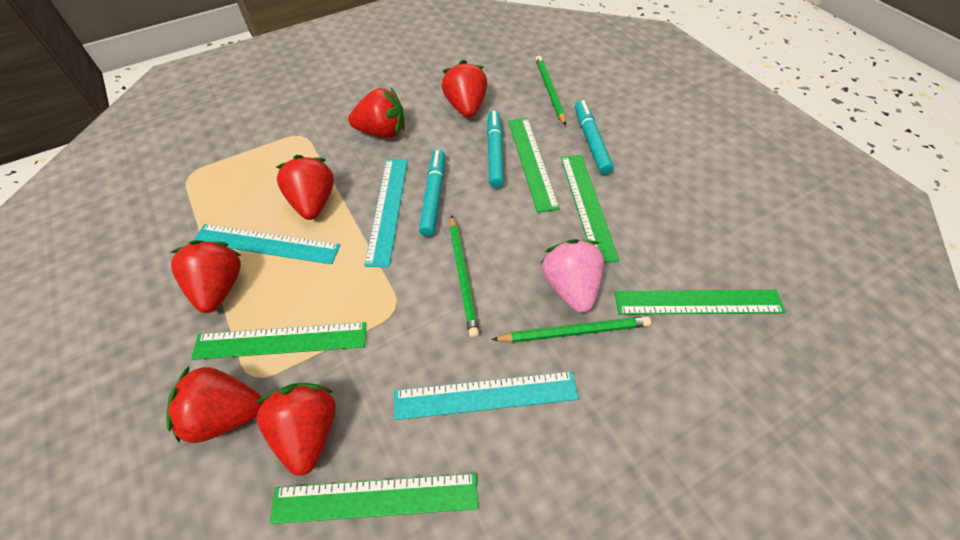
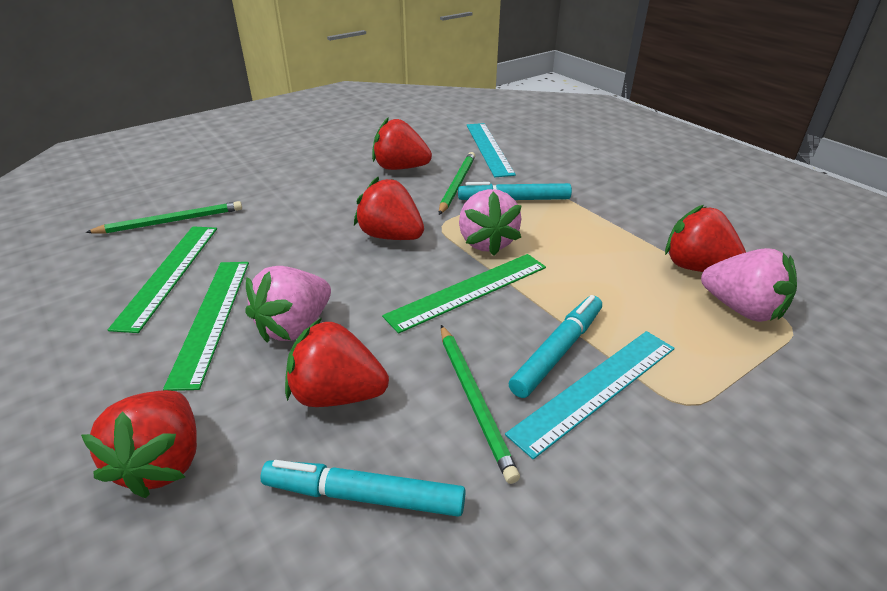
green ruler: [191,322,367,360] [270,473,478,524] [508,118,560,213] [561,155,619,263] [615,290,786,315] = 5 -> [108,226,217,333] [163,262,249,391] [382,254,546,334] = 3
pink strawberry: [541,239,604,313] = 1 -> [245,266,331,343] [459,189,522,256] [701,248,797,322] = 3
red strawberry: [166,366,263,443] [170,240,242,313] [255,383,336,476] [276,155,334,220] [348,88,405,138] [442,60,488,117] = 6 -> [81,390,197,498] [285,318,389,407] [354,177,424,240] [372,117,432,170] [665,205,746,272] = 5
turquoise ruler: [194,224,340,264] [364,159,408,267] [394,371,579,420] = 3 -> [467,123,516,177] [505,331,675,459] = 2

